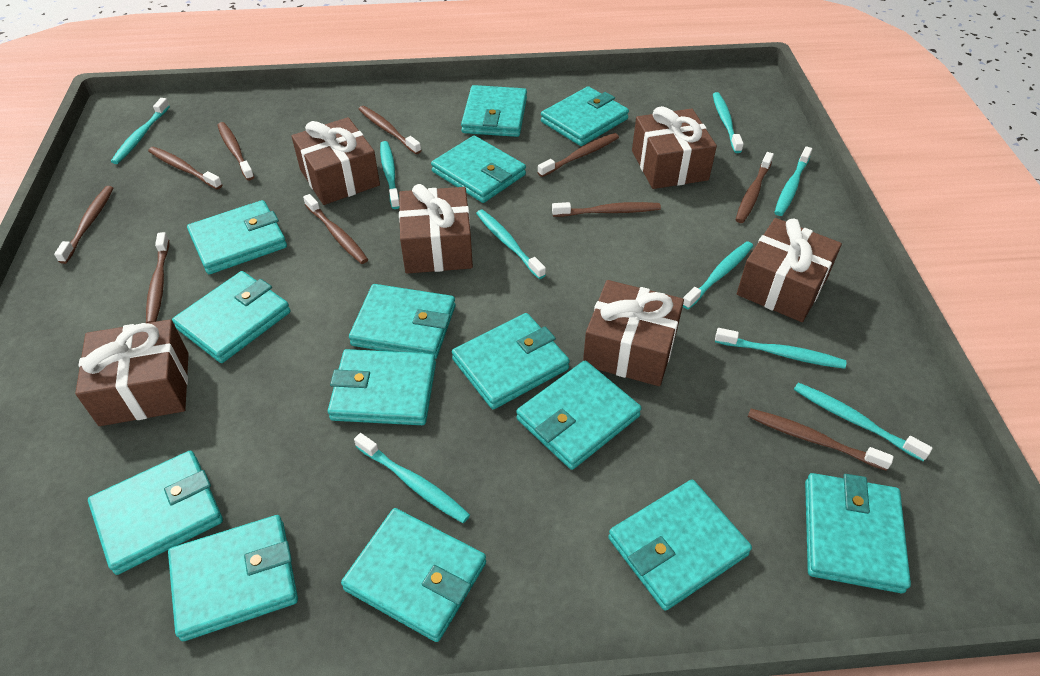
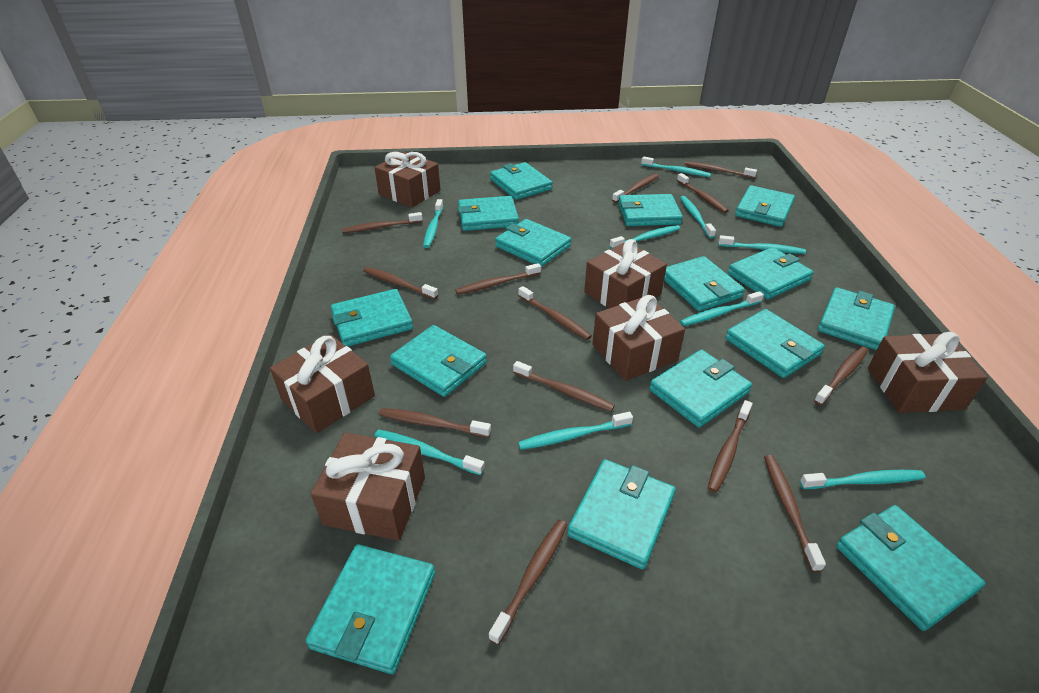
brown toothbrush: [54,186,113,264] [146,232,169,323] [148,147,222,190] [217,122,254,180] [303,194,368,264] [358,106,422,154] [537,133,619,177] [552,202,661,217] [736,152,774,223] [748,409,894,471] = 10 -> [342,212,423,233] [363,267,438,299] [379,408,491,438] [455,263,541,295] [489,520,568,645] [513,361,615,412] [518,286,592,340] [612,174,659,203] [677,173,729,213] [685,162,757,178] [708,400,753,493] [764,455,826,572] [814,346,868,405] = 13
turquoise wallet: [88,451,223,575] [168,515,298,641] [172,271,291,363] [187,200,287,274] [328,349,436,425] [341,508,486,642] [349,284,455,359] [431,136,526,203] [452,313,570,409] [461,85,527,137] [516,361,642,470] [541,86,629,146] [608,480,752,611] [805,473,911,593] = 14 -> [306,544,435,674] [331,289,413,346] [390,325,487,397] [458,196,519,231] [490,162,552,200] [495,219,571,267] [567,459,676,569] [618,194,683,226] [649,349,752,428] [664,256,745,311] [725,309,825,378] [728,247,814,299] [735,185,795,227] [818,287,895,350] [836,505,986,631] = 15

